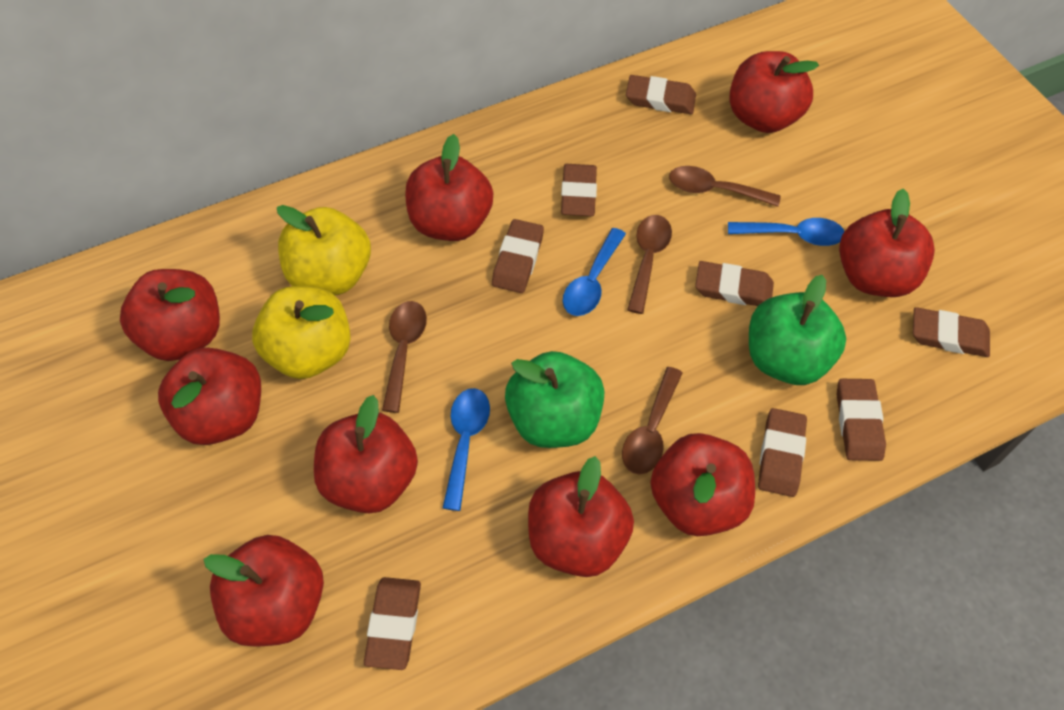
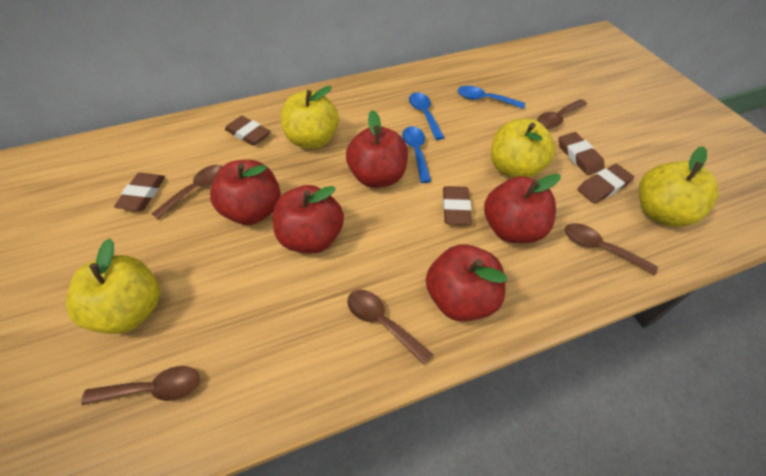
brown eraser: [364,577,421,670] [492,219,544,293] [561,164,597,216] [626,75,696,114] [695,261,774,306] [758,408,807,497] [836,379,886,461] [913,307,990,357] = 8 -> [114,173,165,211] [225,116,270,146] [443,186,472,225] [559,132,605,175] [577,164,634,204] = 5
brown spoon: [382,301,427,413] [622,367,683,475] [627,215,672,314] [669,166,781,207] = 4 -> [81,366,200,405] [152,165,223,219] [347,290,433,365] [537,99,587,129] [565,223,658,276] = 5
green apple: [505,351,604,448] [749,275,846,385] = 2 -> none = 0
red apple: [120,269,220,361] [158,348,261,445] [203,535,324,647] [314,395,418,513] [405,134,493,241] [528,456,634,577] [650,433,755,536] [729,51,819,133] [839,189,935,297] = 9 -> [210,160,281,225] [273,185,344,253] [346,110,408,188] [426,244,507,321] [484,174,561,243] = 5
yellow apple: [252,286,351,379] [277,205,371,295] = 2 -> [66,238,160,334] [281,86,339,148] [491,119,555,178] [639,146,719,227] = 4

